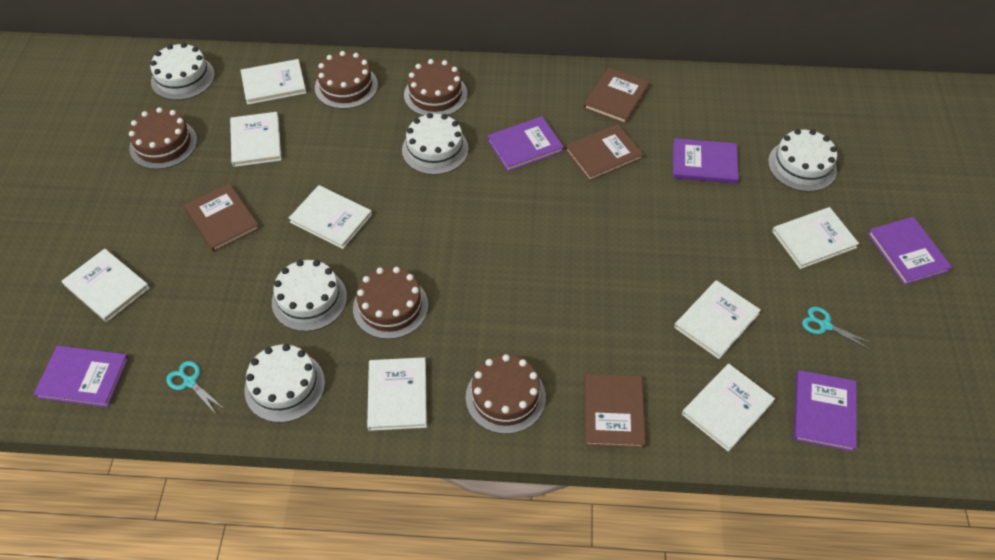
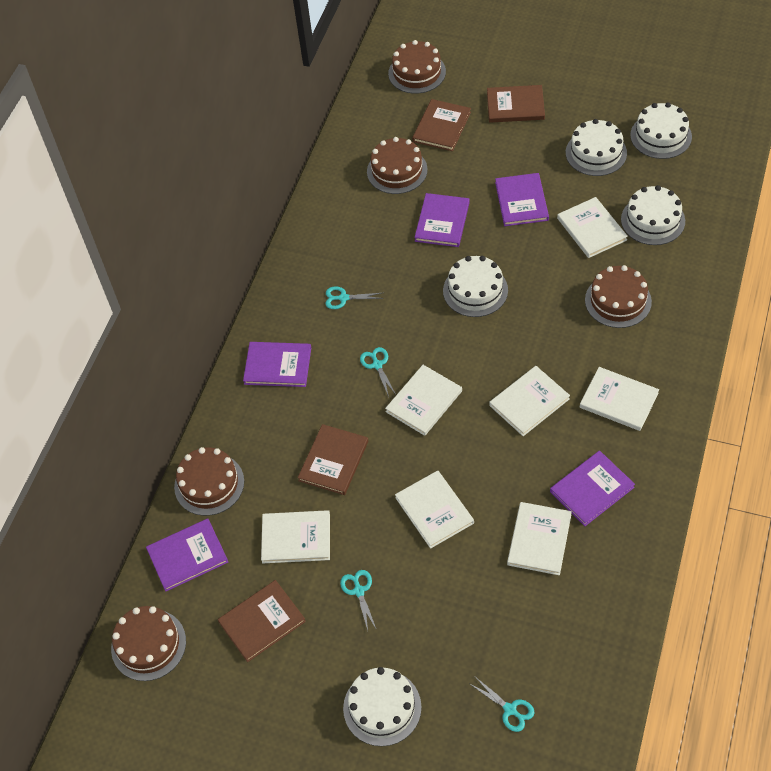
turquoise scissors: [166,361,223,414] [802,307,873,350] = 2 -> [325,286,384,309] [340,570,376,630] [360,347,395,397] [470,677,535,732] = 4
white book: [62,249,150,322] [230,112,281,167] [241,59,306,105] [289,185,372,249] [367,357,427,431] [674,280,761,359] [682,364,775,452] [772,207,859,269] = 8 -> [261,510,330,563] [385,365,462,436] [395,470,474,549] [489,366,570,436] [507,502,572,575] [557,197,628,258] [580,367,659,431] = 7

